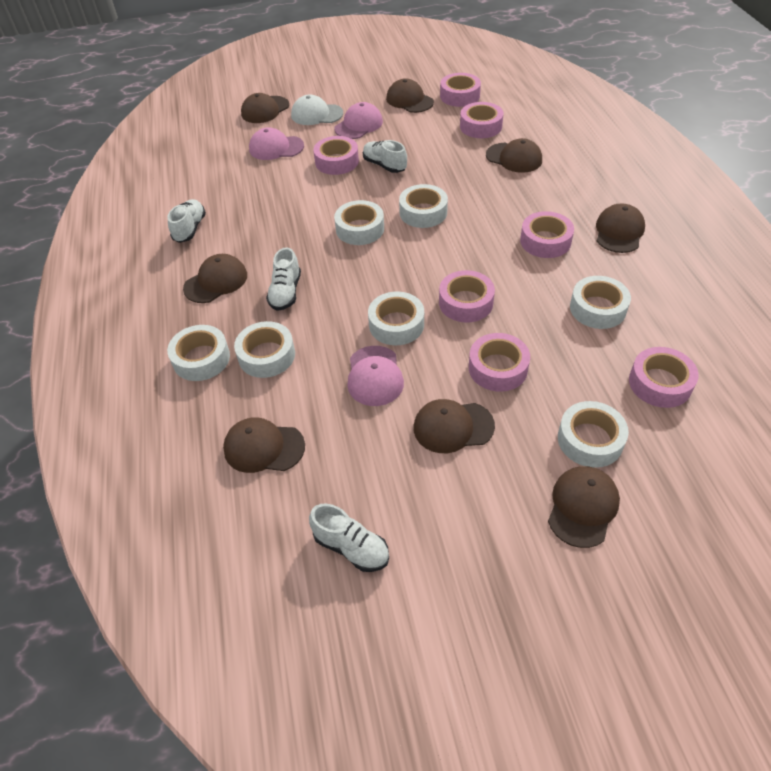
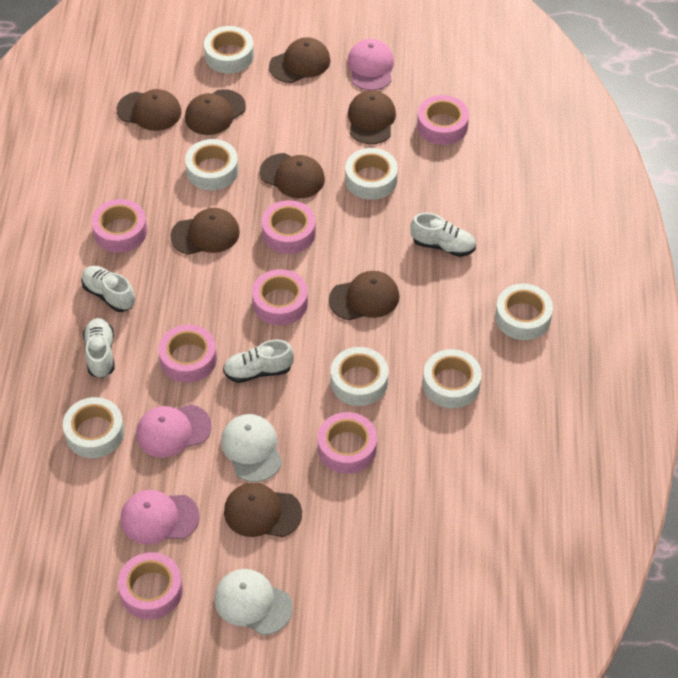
white cap: [291,95,343,125] = 1 -> [214,569,293,635] [221,414,282,482] = 2

